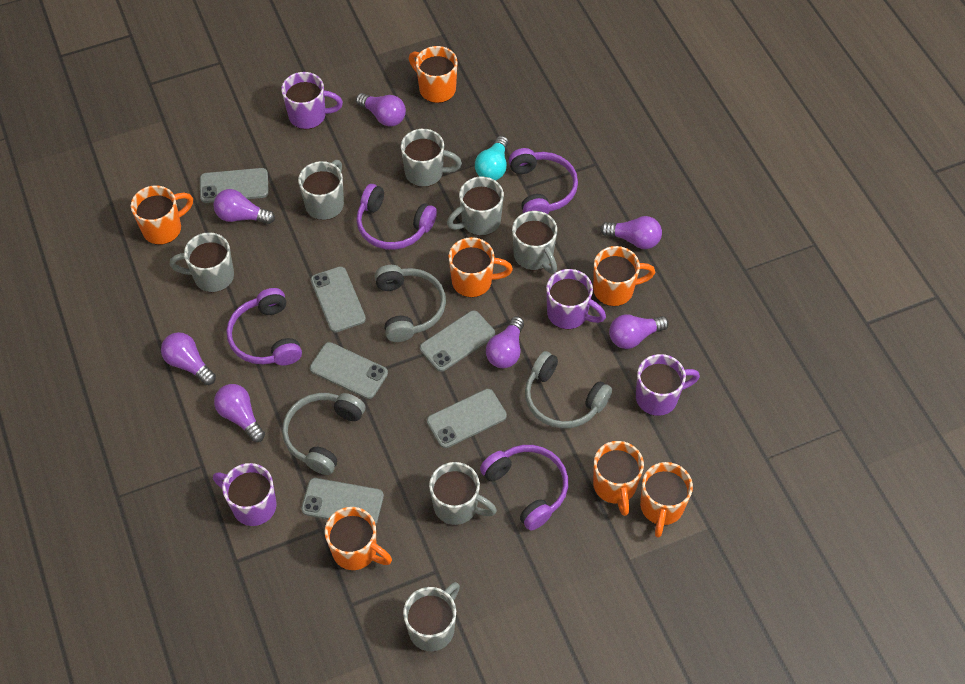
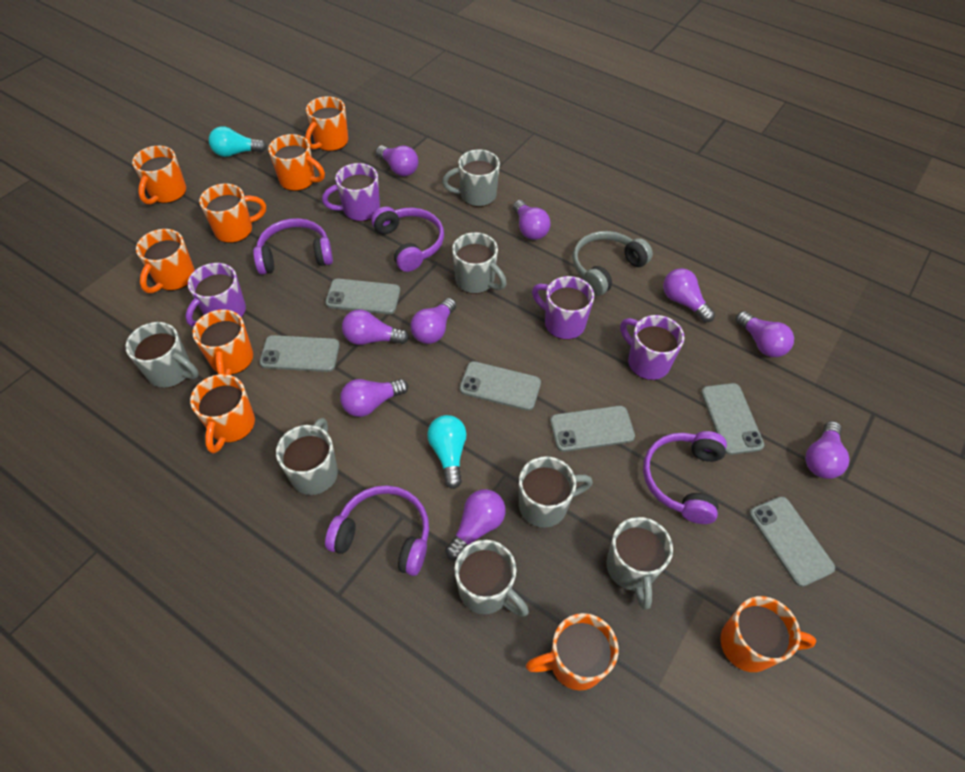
grey headphones: [282,393,365,475] [375,265,446,342] [525,351,612,429] = 3 -> [572,231,653,296] = 1
orange mug: [131,185,193,245] [325,507,392,570] [409,46,458,103] [448,237,513,298] [593,246,655,306] [593,441,644,516] [640,462,693,538] = 7 -> [132,146,186,205] [136,229,195,293] [190,374,255,453] [193,309,253,375] [199,183,266,243] [268,134,325,191] [305,96,348,151] [526,613,618,691] [720,596,816,672] = 9
purple light bulb: [161,332,216,385] [213,189,275,224] [214,384,265,442] [356,93,406,126] [486,316,524,368] [600,216,662,249] [609,314,669,349] = 7 -> [340,379,408,417] [342,309,409,345] [376,145,418,176] [410,298,456,344] [445,489,506,560] [513,200,551,240] [663,268,715,322] [736,311,794,357] [805,421,850,479] = 9
turquoise light bulb: [475,136,508,181] = 1 -> [209,126,267,157] [427,415,467,489] = 2

